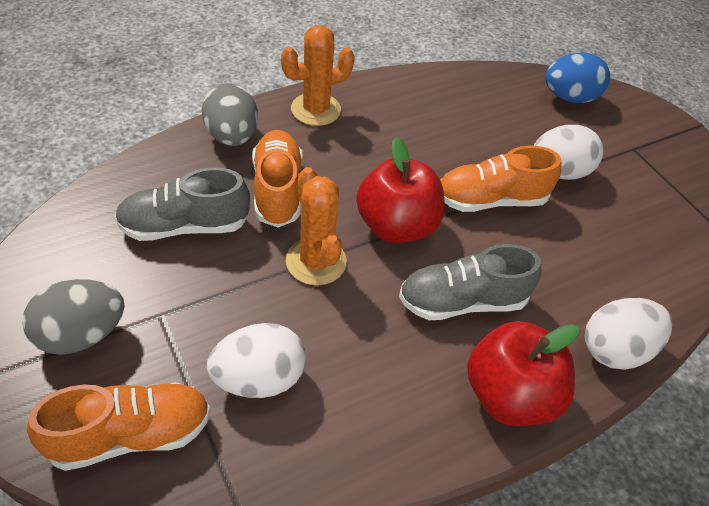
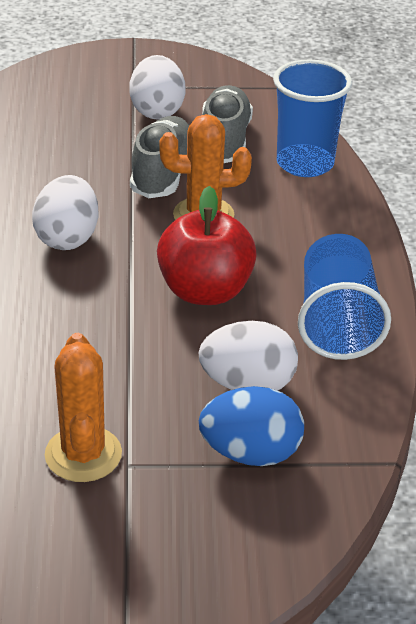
blue cup: none = 0 -> [273,60,352,177] [298,234,391,360] = 2
grey egg: [22,279,125,355] [202,83,258,146] = 2 -> none = 0
orange shoe: [27,382,211,471] [252,130,302,227] [440,146,561,212] = 3 -> none = 0
red apple: [356,137,445,243] [467,321,579,426] = 2 -> [157,186,257,305] = 1

